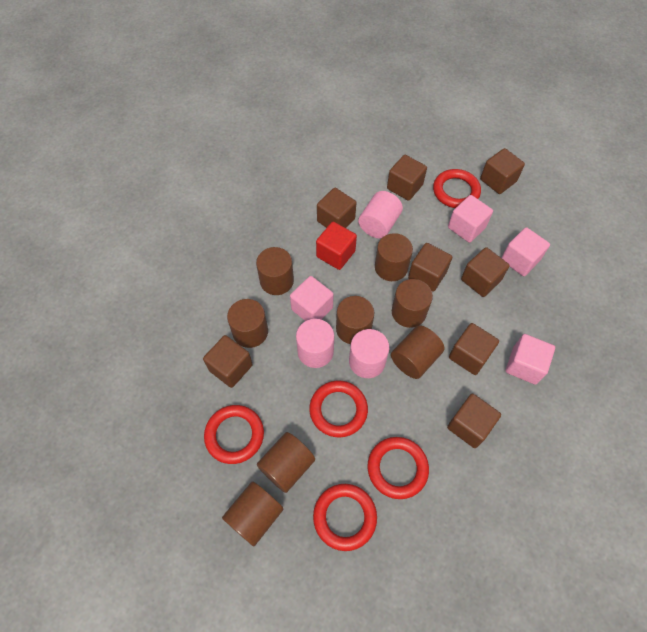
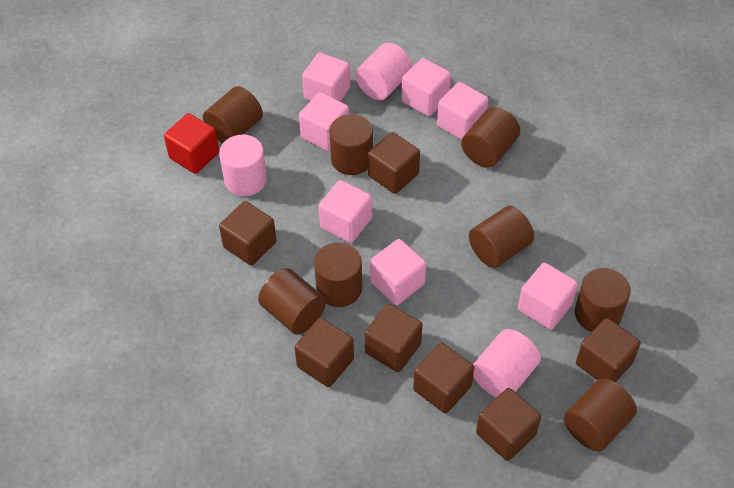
brown cube: [203,335,253,388] [317,188,356,228] [387,155,427,201] [408,243,452,292] [447,394,501,448] [449,323,499,375] [461,247,510,297] [480,148,525,194] = 8 -> [219,201,277,266] [294,318,354,387] [365,304,422,372] [368,132,420,194] [413,343,474,414] [476,388,541,461] [576,318,641,382] = 7
pink cube: [290,276,334,321] [448,195,493,243] [502,227,550,276] [506,334,555,385] = 4 -> [299,92,349,152] [302,52,350,101] [319,180,372,243] [370,239,426,305] [401,58,451,116] [437,82,488,140] [518,262,578,330] = 7
red ring: [204,405,264,464] [309,381,368,437] [313,484,377,551] [367,437,429,499] [433,169,481,208] = 5 -> none = 0

